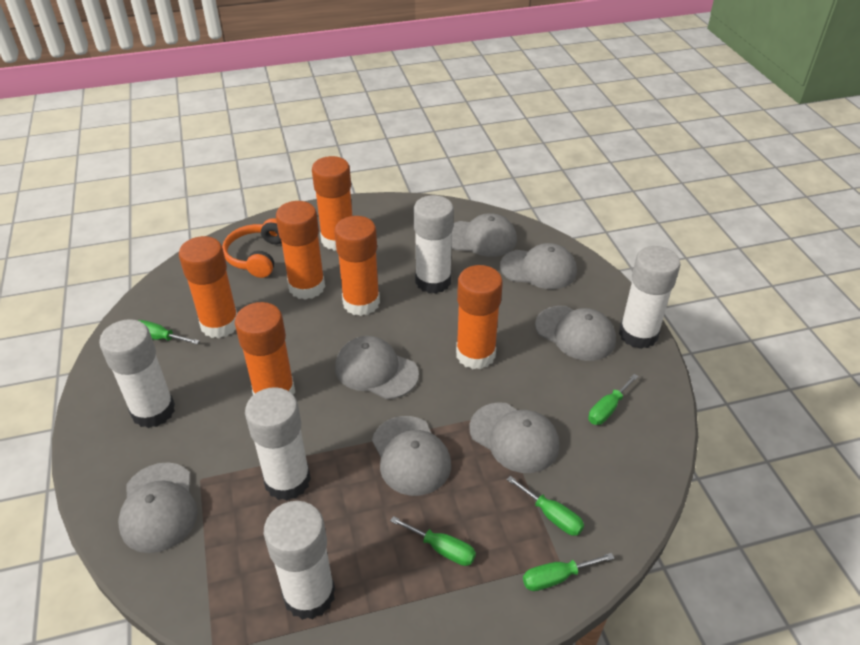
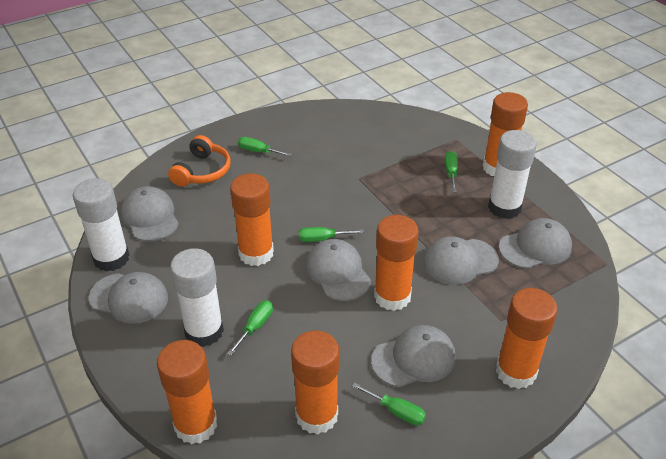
grey cap: [118,462,198,553] [335,336,419,399] [372,416,451,496] [451,213,517,257] [469,402,559,473] [500,243,577,289] [535,306,616,361] = 7 -> [89,272,168,324] [121,186,179,241] [306,239,371,301] [371,325,456,387] [423,236,499,285] [499,218,572,269] = 6
white glue stick: [99,319,175,428] [245,387,311,501] [264,501,335,620] [414,195,454,294] [619,246,680,349] = 5 -> [73,178,129,272] [170,248,224,347] [488,130,537,219] = 3

